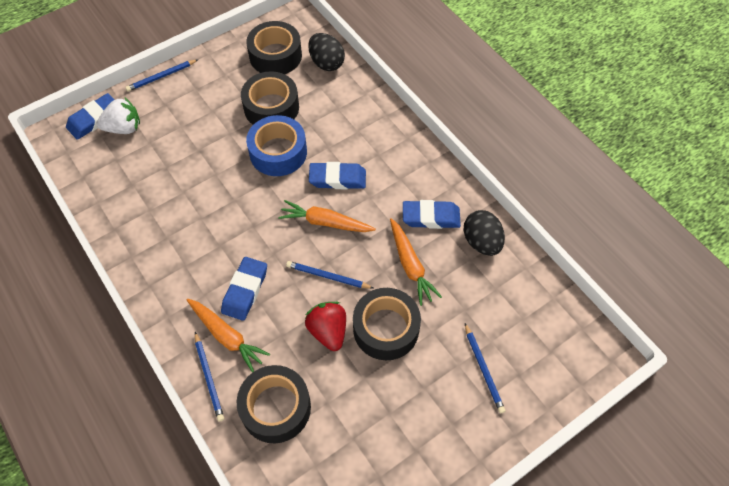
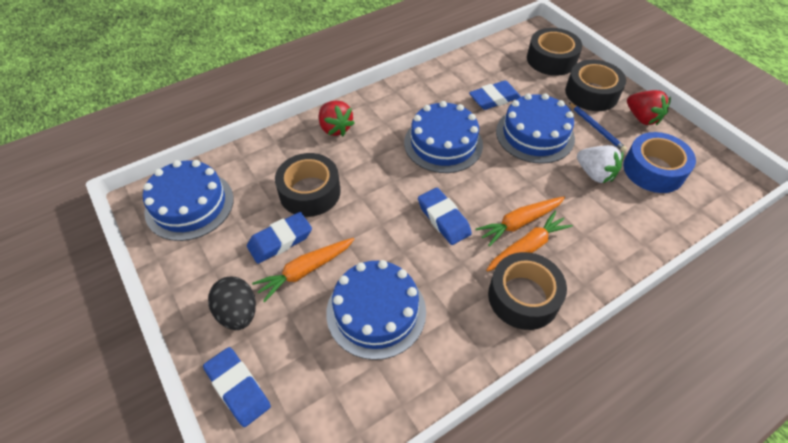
black egg: [308,33,345,71] [464,210,505,256] = 2 -> [208,277,256,330] = 1
blue cake: none = 0 -> [143,160,234,241] [326,260,426,360] [404,101,483,173] [496,93,575,164] = 4
blue pencil: [125,59,198,92] [195,332,224,421] [286,261,373,289] [465,323,505,413] = 4 -> [569,102,627,152] = 1
red strawberry: [305,302,346,351] = 1 -> [319,101,355,136] [627,90,671,125] = 2

